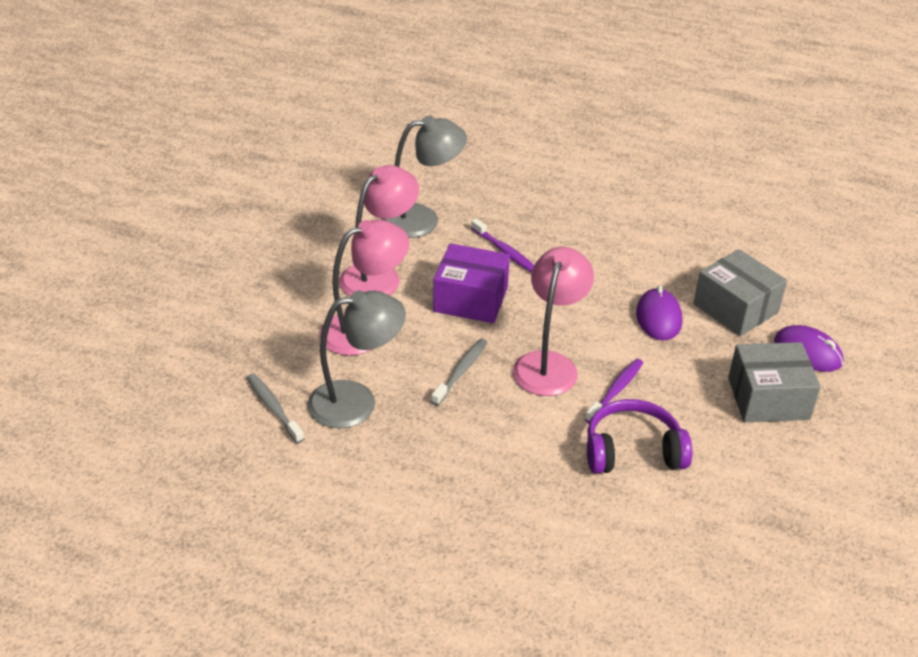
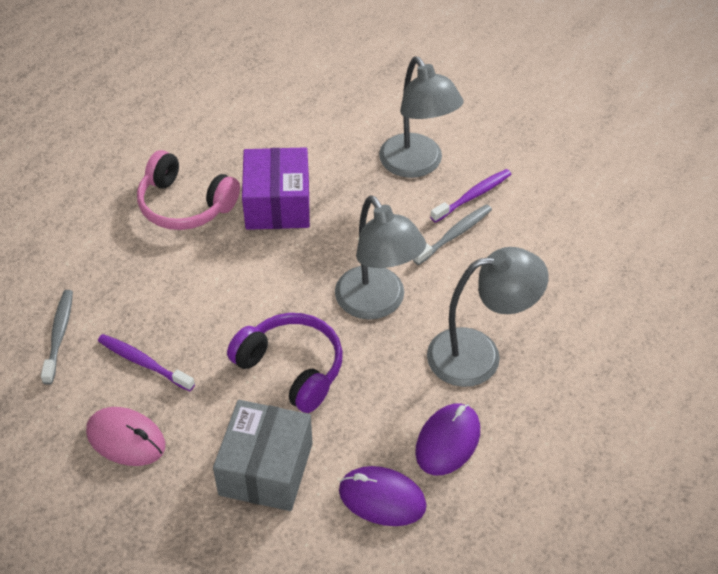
grey box: [693,249,787,336] [728,342,821,422] = 2 -> [213,400,313,511] = 1
grey lamp: [308,290,406,429] [382,115,467,238] = 2 -> [335,196,426,320] [379,57,464,178] [427,247,549,387] = 3
pink headphones: none = 0 -> [137,150,240,230] = 1
pink lamp: [320,219,409,356] [339,165,419,296] [513,247,594,396] = 3 -> none = 0
pink mouse: none = 0 -> [86,407,165,466] = 1

